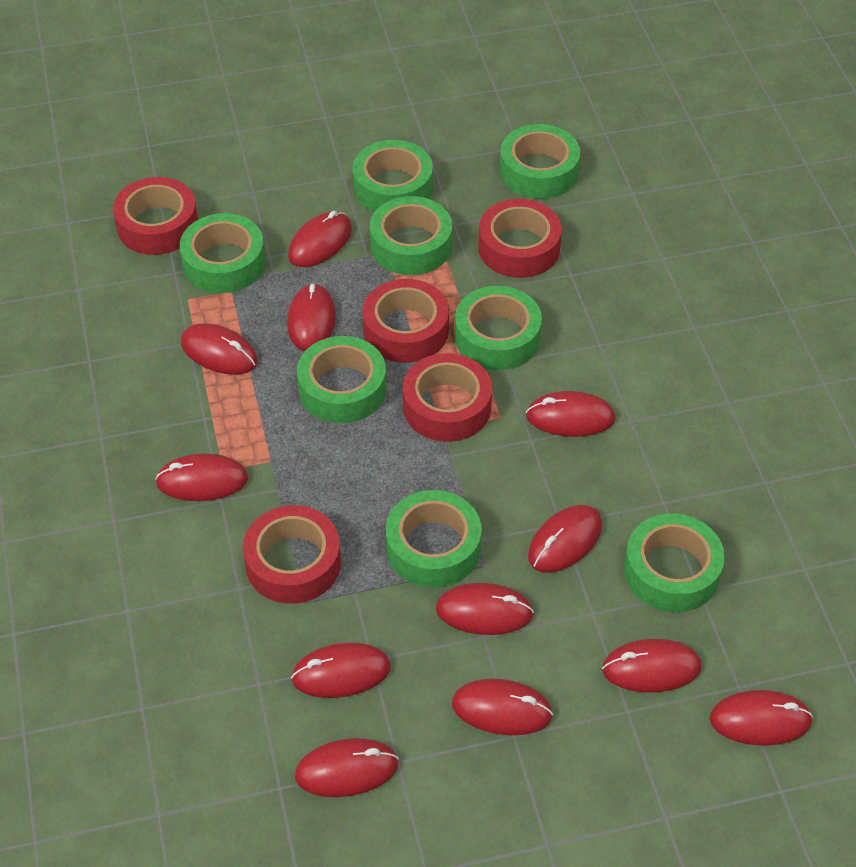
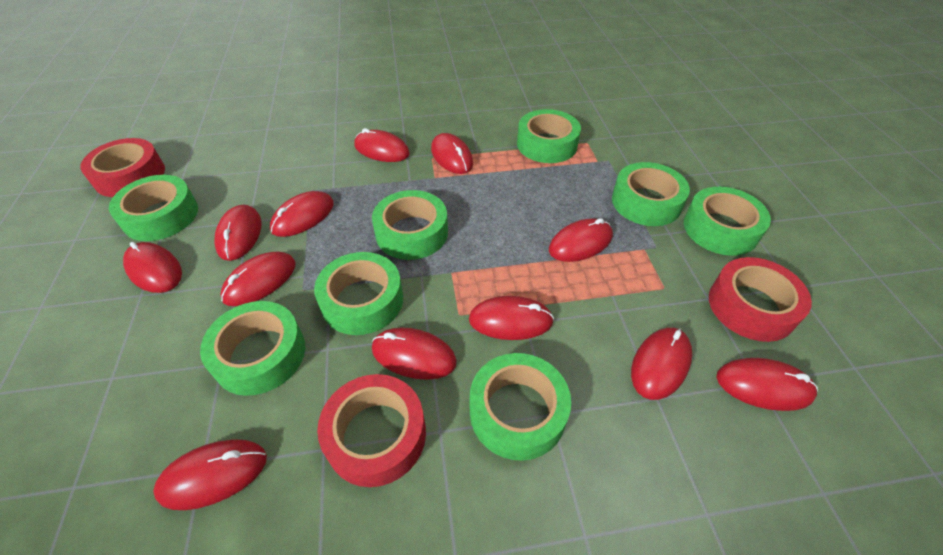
red tape: [113,177,198,255] [243,505,341,604] [363,279,449,363] [403,353,492,442] [478,199,562,278] = 5 -> [80,138,165,197] [317,374,426,487] [709,257,812,342] = 3

